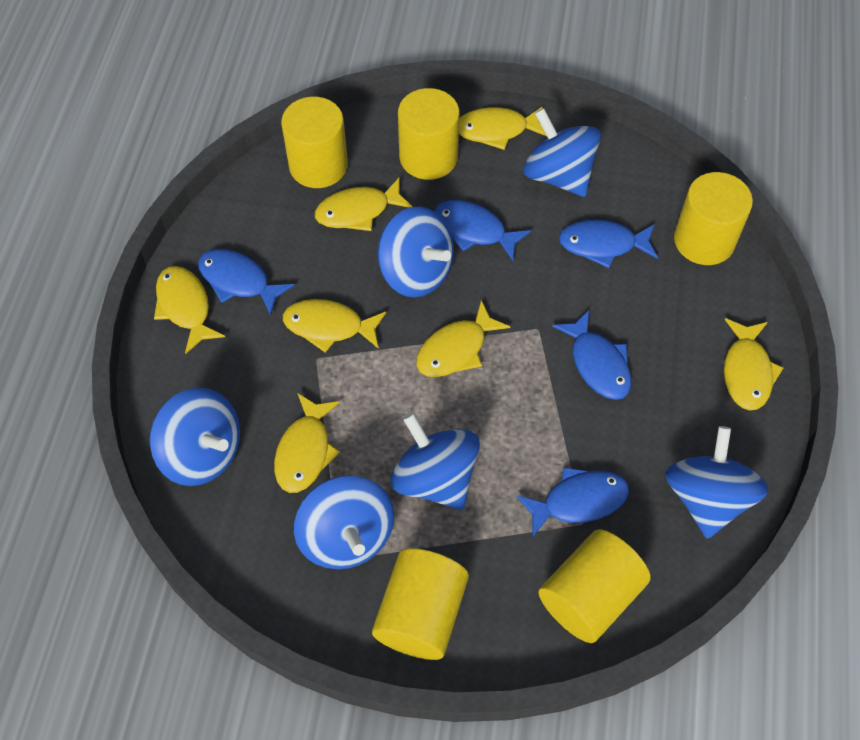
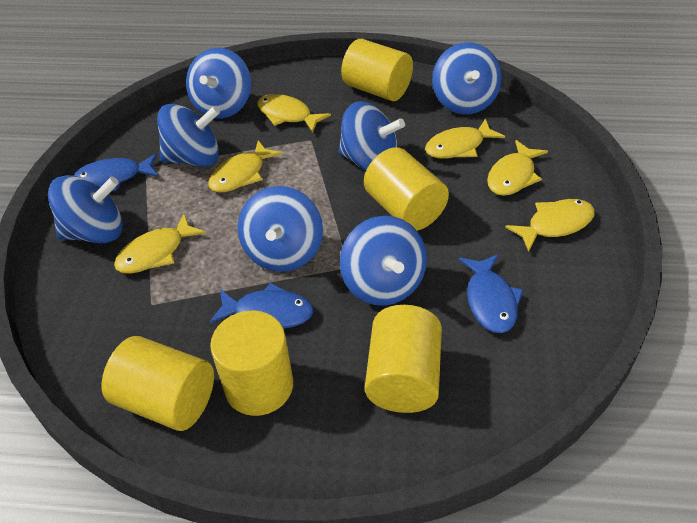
blue fish: [198,249,294,316] [435,200,531,261] [516,467,629,538] [552,310,631,400] [559,220,658,268] = 5 -> [74,154,158,191] [210,283,314,329] [459,254,523,333] = 3
blue spinning top: [150,388,240,486] [294,475,394,569] [378,206,454,298] [391,413,480,510] [523,108,601,197] [665,426,769,539] = 6 -> [48,175,123,243] [157,104,220,167] [186,48,251,118] [238,186,323,272] [338,101,405,171] [340,216,427,306] [432,42,502,114] = 7
yellow fish: [154,266,225,354] [274,394,340,493] [283,299,386,353] [315,177,413,231] [416,300,510,377] [459,106,547,150] [724,318,783,411] = 7 -> [114,214,206,274] [208,140,283,193] [257,94,331,133] [425,119,505,158] [487,140,548,196] [505,199,595,252] = 6

